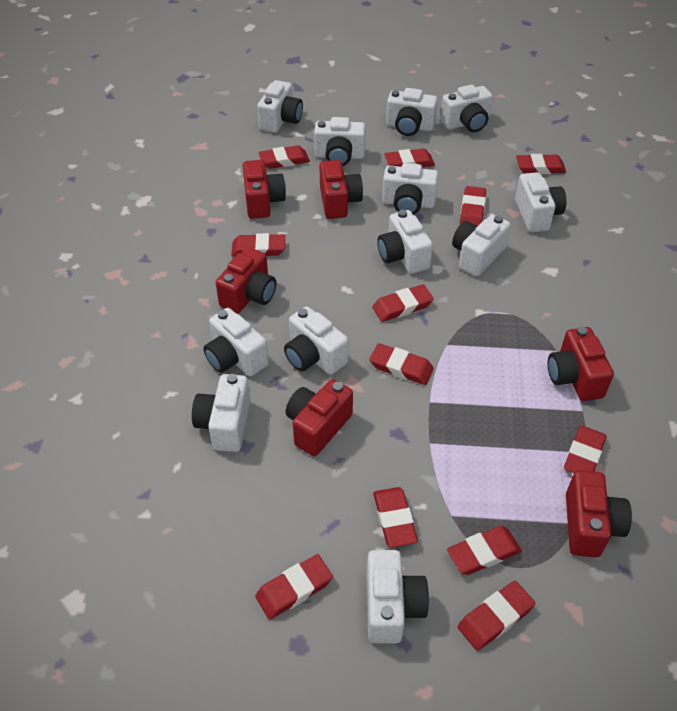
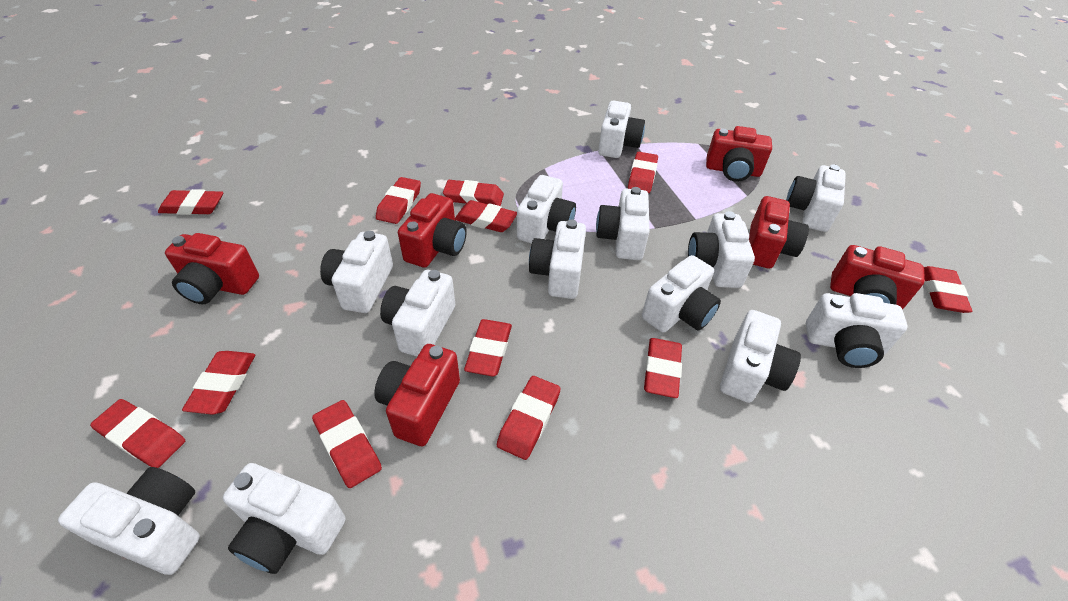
white camera: [192,374,250,452] [203,308,269,376] [257,80,303,133] [284,306,348,375] [314,117,366,166] [367,550,429,643] [377,210,433,274] [382,163,438,215] [386,88,438,136] [440,84,493,132] [452,215,511,277] [515,172,567,232] = 12 -> [58,467,200,575] [223,463,346,574] [320,231,393,313] [380,270,455,356] [517,175,576,244] [529,220,586,299] [596,187,650,260] [598,101,645,158] [642,255,721,333] [688,211,755,288] [720,310,801,403] [786,165,846,232] [806,293,908,368] = 13

